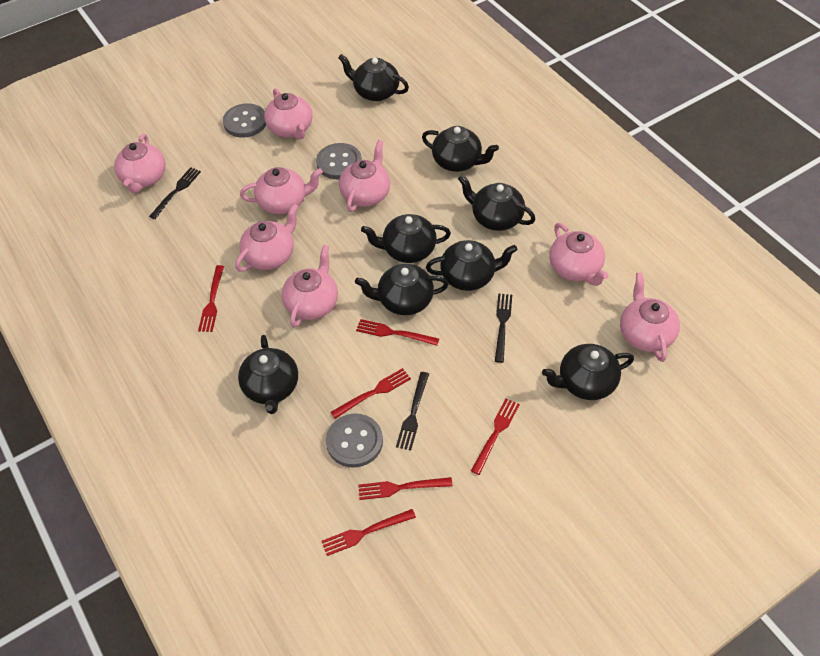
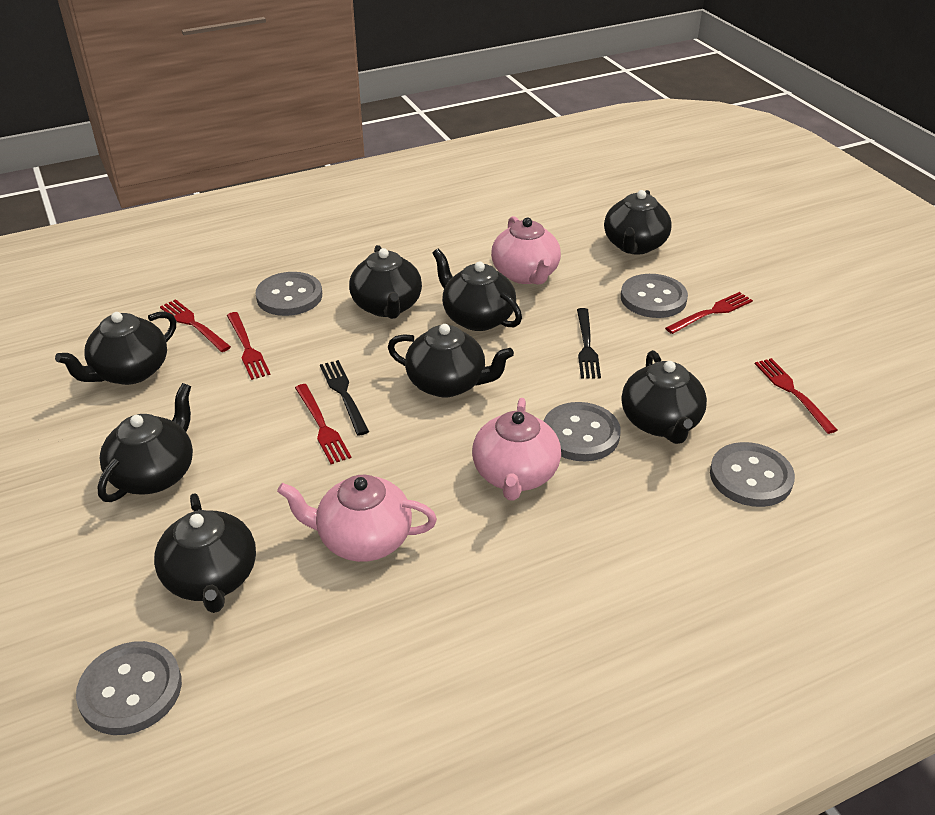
black fork: [149,167,201,219] [396,372,429,450] [495,293,512,363] = 3 -> [320,360,369,435] [577,308,601,379] = 2
grey button: [223,103,266,138] [316,143,362,179] [326,413,383,468] = 3 -> [76,641,182,735] [256,272,322,316] [544,402,621,461] [621,274,688,318] [710,442,795,507] = 5
pink teapot: [114,134,166,193] [235,203,299,272] [240,167,323,214] [264,88,313,139] [282,245,338,328] [339,140,390,212] [549,223,609,286] [620,272,680,362] = 8 -> [277,475,437,562] [472,398,561,501] [491,216,561,284] = 3
red fork: [198,265,224,332] [322,509,416,556] [331,368,411,419] [356,319,439,346] [358,477,453,500] [471,399,520,475] = 6 -> [160,299,231,352] [227,312,271,380] [295,384,351,464] [665,292,753,334] [755,358,837,434] = 5

